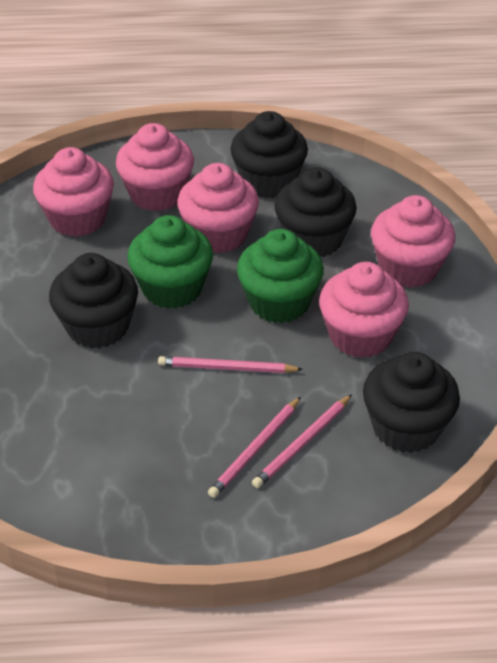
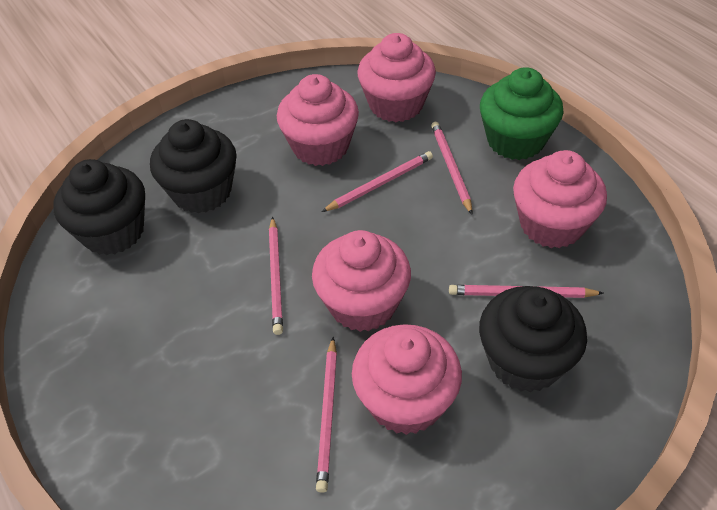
black cupcake: [49,253,138,349] [230,111,308,198] [275,167,357,257] [363,352,460,453] = 4 -> [53,159,145,255] [150,119,237,213] [479,286,587,393] = 3
green cupcake: [127,215,213,309] [237,229,324,323] = 2 -> [480,67,564,160] = 1
pink pencil: [158,356,303,373] [208,397,301,498] [252,394,352,488] = 3 -> [269,217,283,335] [316,337,337,493] [322,151,433,212] [431,122,472,214] [449,285,604,298] = 5

